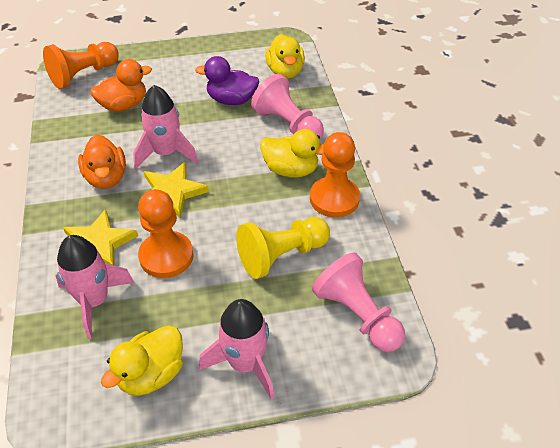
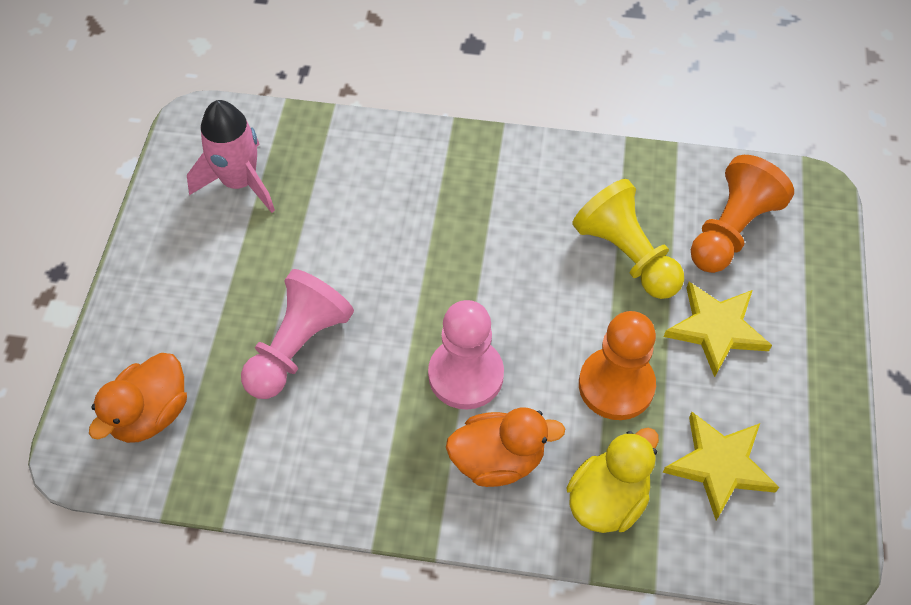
orange pawn: [43,42,119,89] [138,189,194,278] [310,132,360,218] = 3 -> [579,311,656,420] [691,155,794,273] = 2
pink rocket: [56,235,134,339] [133,85,198,169] [199,299,274,399] = 3 -> [187,100,275,213] = 1
purple duck: [195,56,259,105] = 1 -> none = 0
yellow duck: [101,325,183,396] [260,129,324,177] [265,34,305,79] = 3 -> [567,428,659,533] = 1

